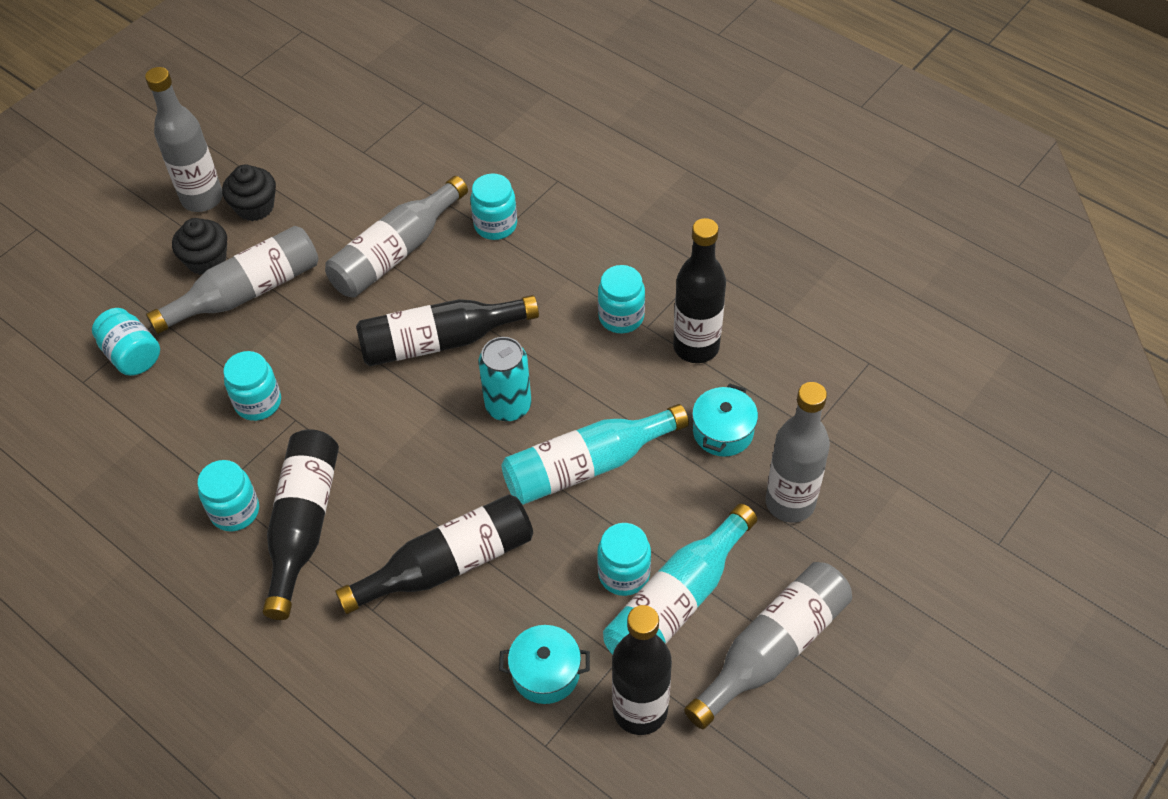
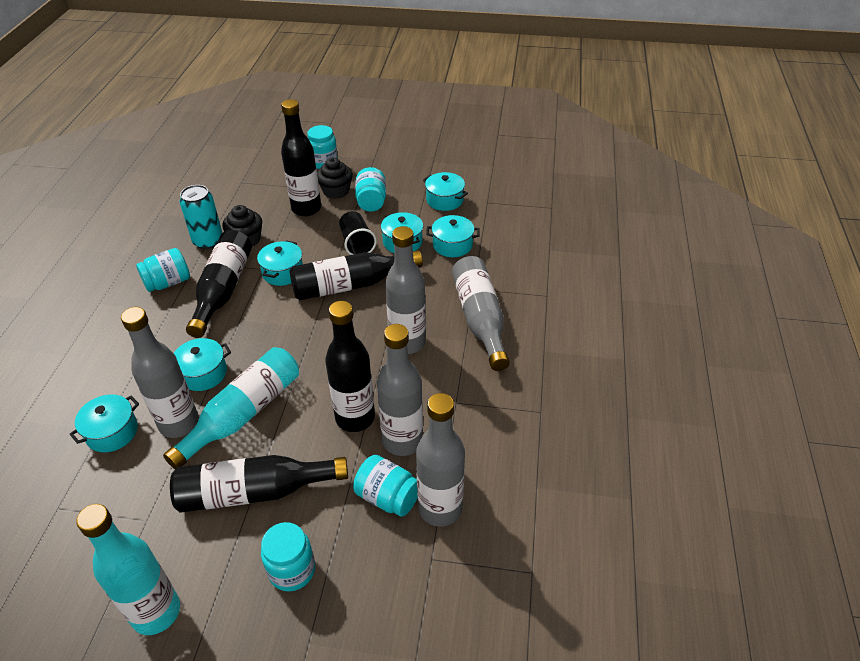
black cup: none = 0 -> [339,211,377,255] = 1
turquoise jar: [92,308,160,376] [197,460,259,531] [223,351,281,421] [470,173,517,240] [597,523,651,596] [598,265,645,333] = 6 -> [136,248,190,292] [261,522,315,591] [307,125,338,169] [353,455,418,517] [355,167,386,212] = 5
turquoise pot: [499,625,590,704] [692,383,758,456] = 2 -> [69,394,139,452] [174,338,231,391] [257,240,303,286] [381,212,423,253] [423,172,468,211] [426,215,480,257] = 6

